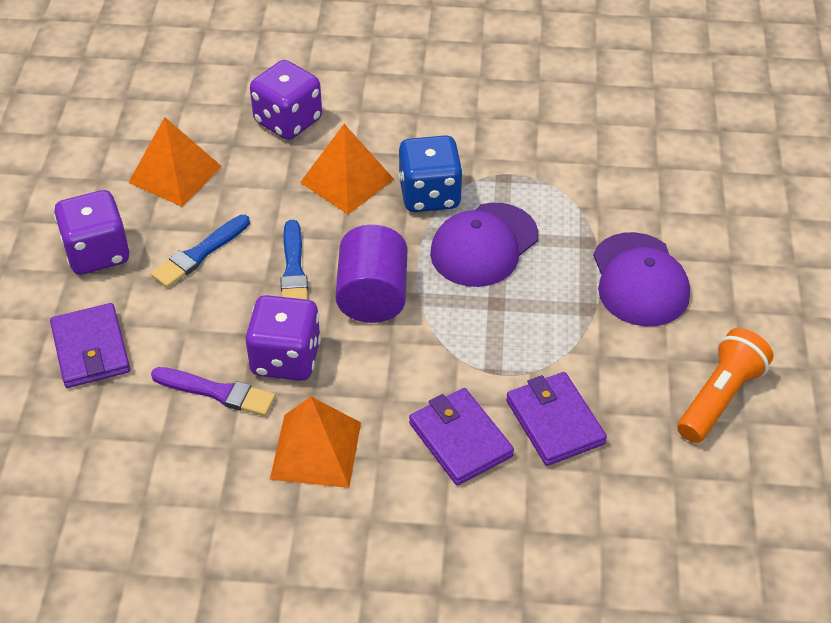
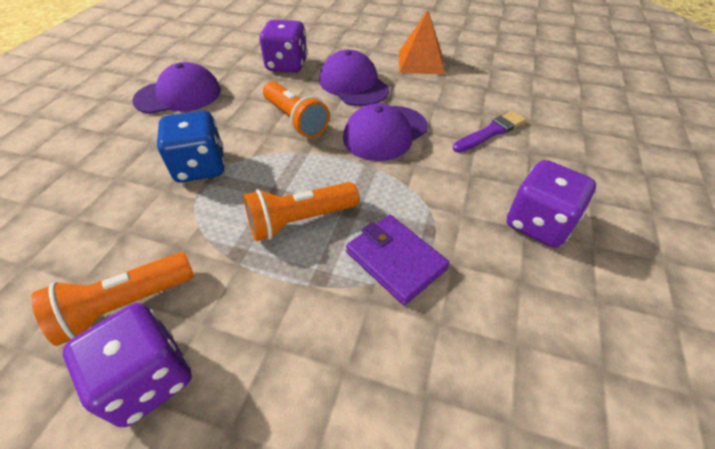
blue brush: [151,215,250,288] [280,220,308,300] = 2 -> none = 0
orange flashlight: [677,328,774,443] = 1 -> [31,252,194,346] [244,182,359,241] [263,81,330,138] = 3
orange pyramid: [128,117,222,207] [270,397,361,488] [300,124,394,214] = 3 -> [399,10,445,75] = 1
purple cap: [430,203,539,287] [593,232,690,326] = 2 -> [132,62,221,114] [319,50,389,106] [343,103,428,161] = 3
purple cylinder: [336,225,407,323] = 1 -> none = 0
purple wallet: [50,303,130,388] [409,388,514,485] [506,372,607,466] = 3 -> [346,215,450,305] = 1

